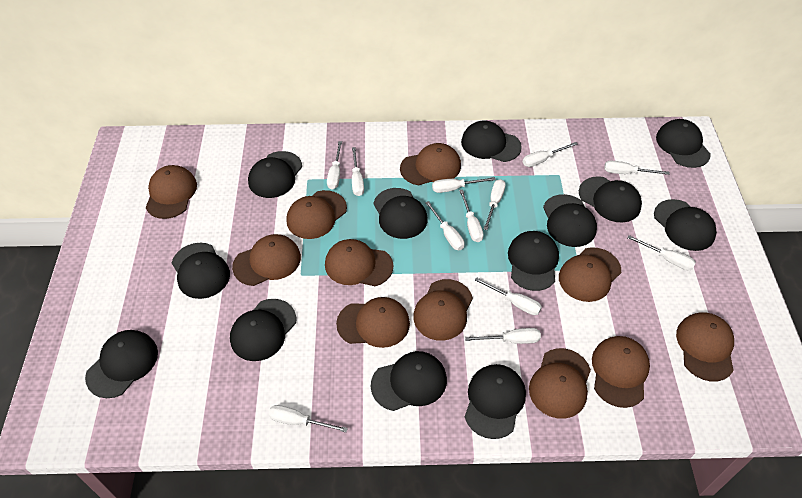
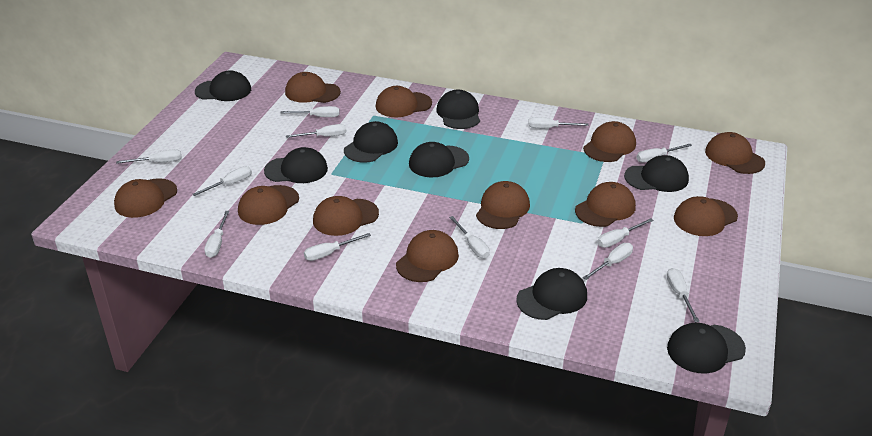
black cap: [85,330,158,398] [172,243,230,299] [230,299,296,361] [248,151,302,198] [371,351,447,411] [373,188,428,239] [461,121,522,162] [465,364,526,439] [508,231,559,291] [543,194,597,247] [579,176,642,223] [654,199,717,251] [656,119,711,168] = 13 -> [195,70,251,101] [264,147,328,183] [344,121,398,163] [409,142,469,178] [437,90,480,129] [516,268,587,320] [624,155,689,192] [667,323,746,374] = 8

